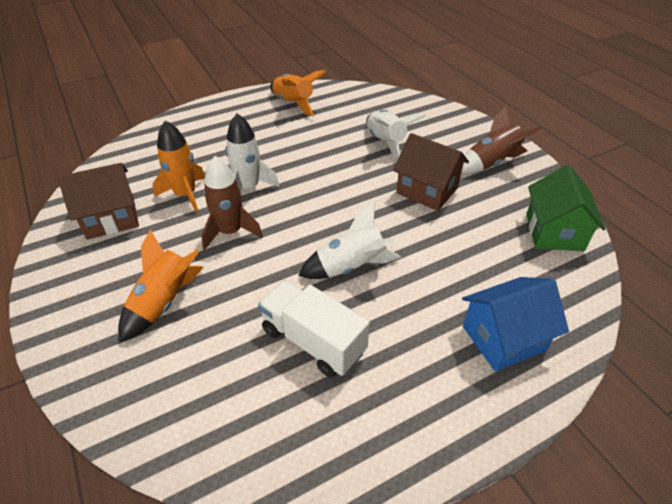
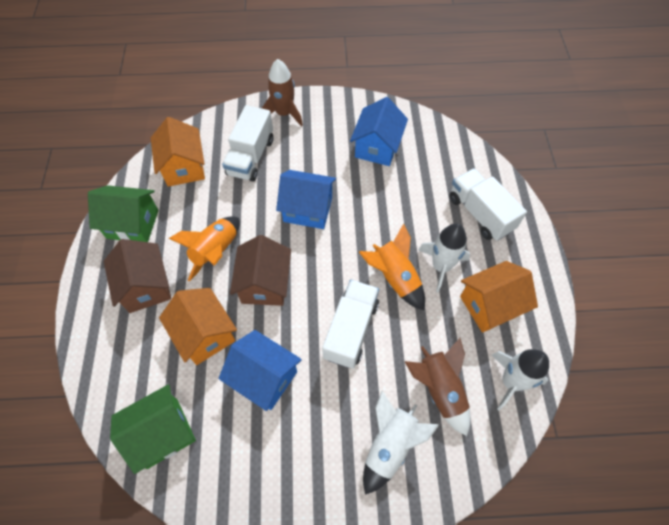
blue house: [462,277,569,371] = 1 -> [219,330,302,411] [276,170,336,229] [350,97,408,166] = 3
green house: [526,165,606,251] = 1 -> [88,185,158,242] [110,384,196,474] = 2
orange house: none = 0 -> [151,117,205,187] [159,288,237,365] [460,261,538,333] = 3
orange rocket: [118,230,203,342] [152,120,205,213] [270,70,326,116] = 3 -> [168,216,240,282] [359,224,425,310] = 2
white truck: [258,280,370,378] = 1 -> [222,105,273,182] [322,280,379,369] [449,168,527,241] = 3

